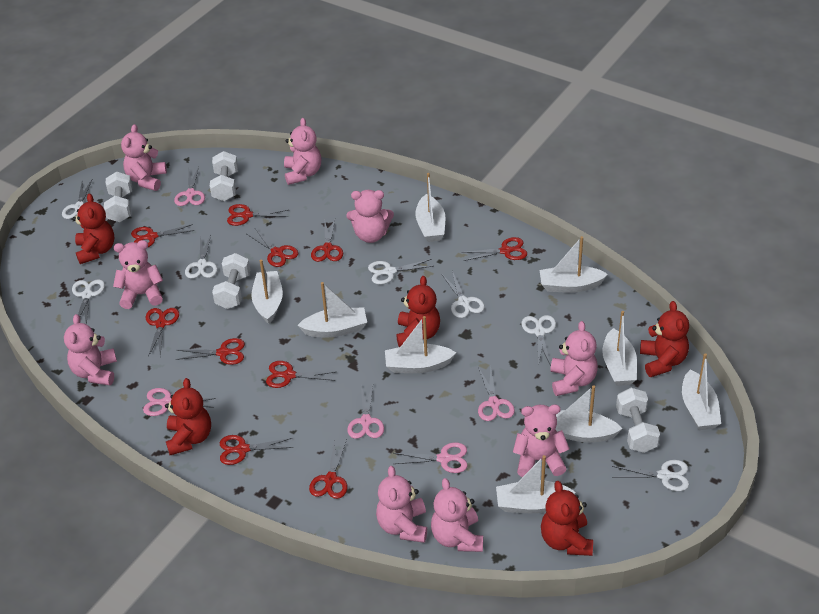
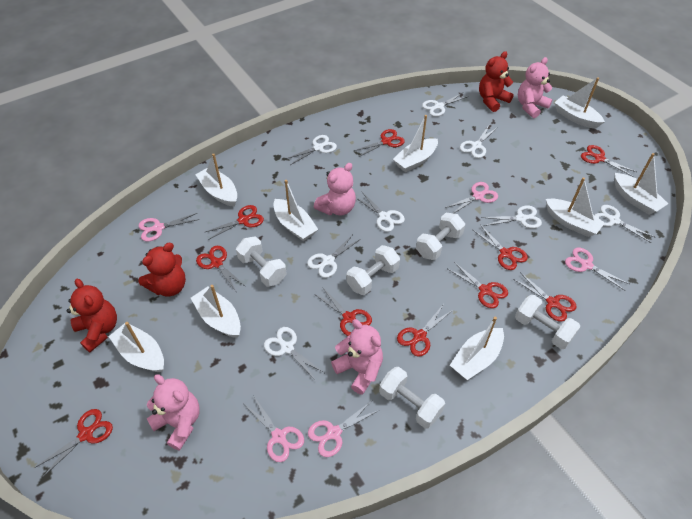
pink teddy bear: [64,314,117,385] [113,240,163,309] [121,124,167,191] [284,118,322,185] [346,190,394,243] [376,466,427,543] [431,478,483,552] [513,404,570,477] [550,321,598,396] = 9 -> [147,374,200,451] [314,163,356,215] [331,319,383,395] [518,57,553,118] = 4
red teddy bear: [72,193,114,264] [165,378,211,455] [396,276,440,347] [541,481,593,556] [640,301,689,377] = 5 -> [67,279,117,352] [138,243,186,297] [479,51,514,112] = 3
white dumbbell: [104,172,132,222] [210,151,238,201] [212,253,250,309] [616,388,660,453] = 4 -> [236,236,287,287] [347,245,400,295] [379,367,445,429] [416,213,465,260] [515,295,580,349] = 5
white scissors: [62,180,92,219] [72,279,105,324] [185,235,218,279] [368,259,433,284] [442,271,485,318] [521,315,556,366] [612,460,689,491] = 7 -> [264,327,324,381] [286,135,337,165] [307,234,361,278] [356,192,405,232] [422,93,469,117] [460,125,498,158] [481,206,542,228] [595,205,654,243] = 8

